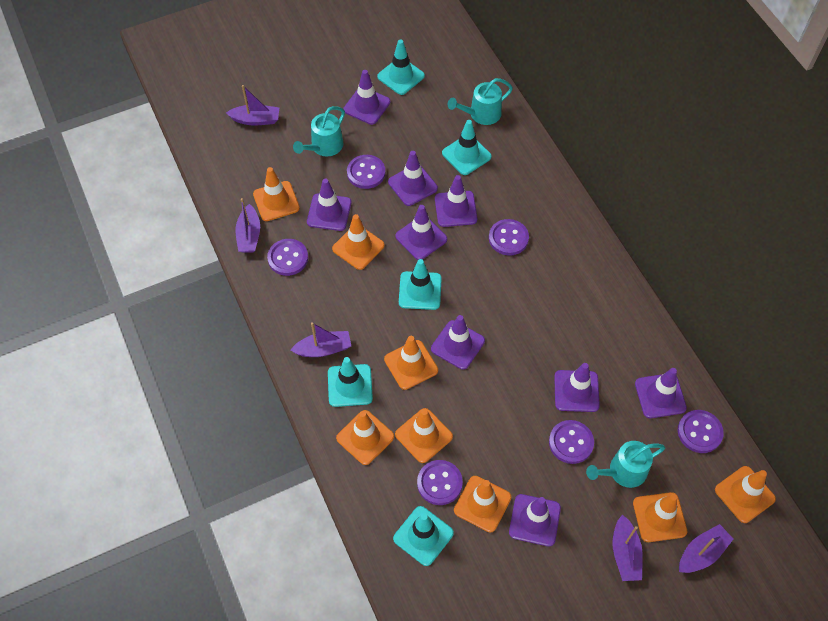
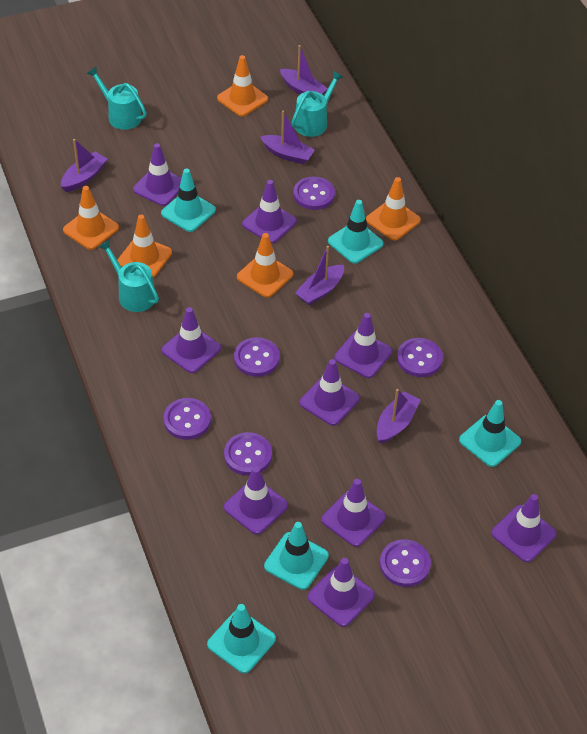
orange traffic cone: [253,167,300,221] [332,214,385,270] [336,410,394,465] [384,336,438,390] [395,408,453,463] [454,476,511,532] [633,492,687,542] [715,466,776,523] = 8 -> [63,186,119,250] [117,214,172,278] [217,55,268,116] [237,233,293,298] [366,177,421,241] = 5

